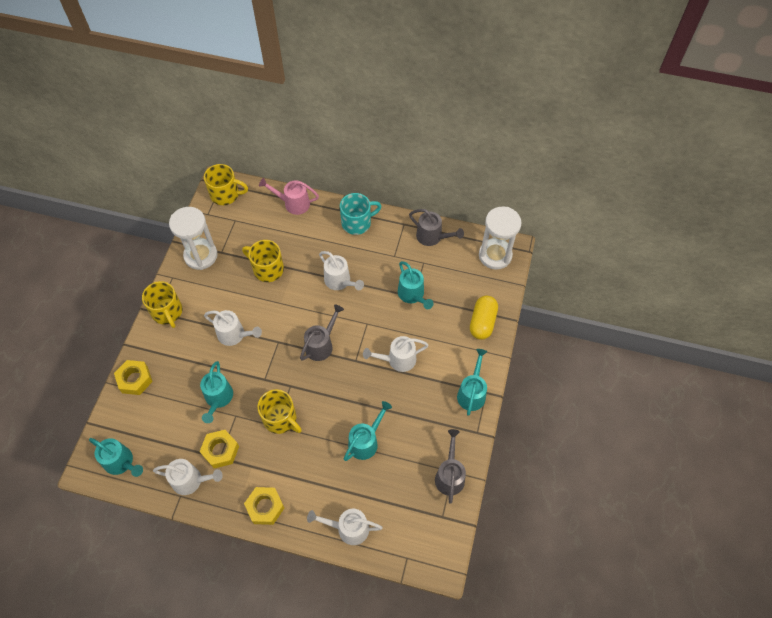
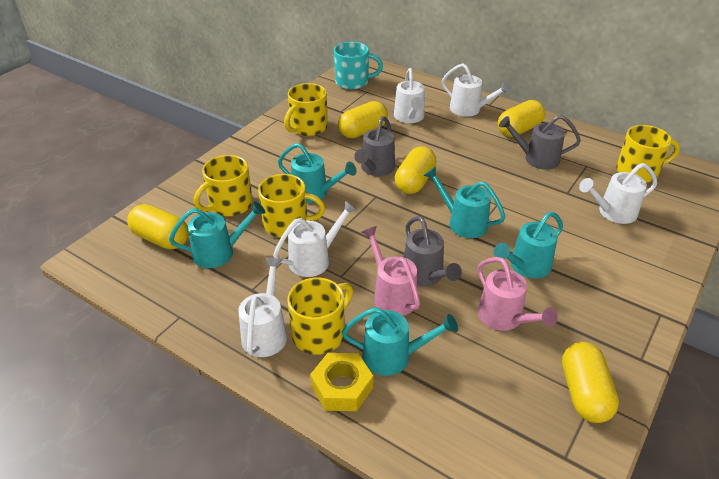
pink watering can: [259,178,319,215] = 1 -> [362,226,420,316] [478,257,558,331] = 2
white hourglass: [169,207,218,270] [479,207,522,270] = 2 -> none = 0
yellow capsule: [470,296,498,340] = 1 -> [127,204,189,249] [338,101,388,138] [395,146,437,194] [498,100,545,137] [562,342,619,423] = 5
yellow mug: [142,281,182,328] [204,164,248,205] [242,240,284,282] [258,389,302,434] = 4 -> [194,155,253,217] [258,174,325,238] [284,83,328,136] [287,278,353,355] [616,125,680,183] = 5
yellow nut: [114,360,153,395] [199,430,239,468] [244,487,284,525] = 3 -> [310,353,373,411] = 1

